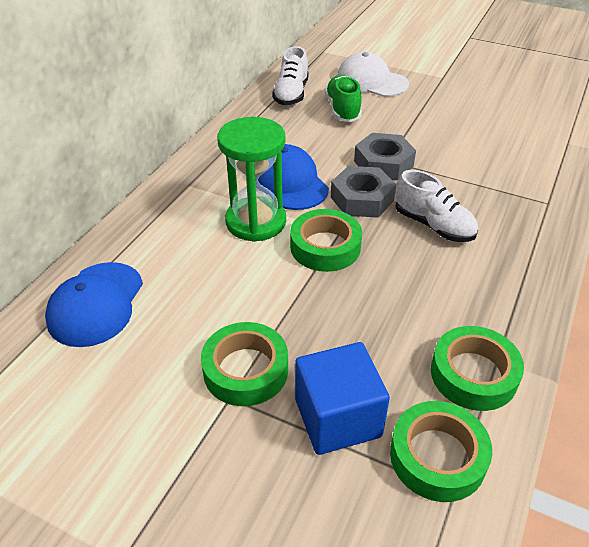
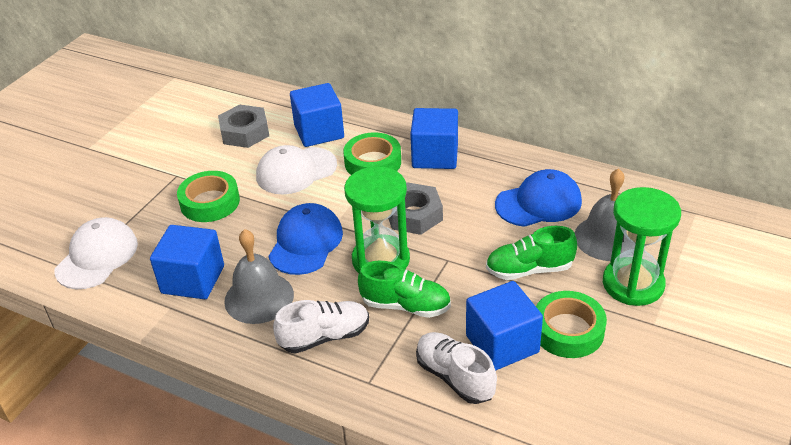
blue cube: [295,342,390,455] = 1 -> [150,225,224,299] [290,83,344,147] [410,108,458,169] [466,281,543,371] = 4
green hourglass: [217,117,286,242] = 1 -> [344,166,410,273] [603,187,681,306] = 2
green shoe: [325,75,362,122] = 1 -> [358,261,451,318] [486,226,577,280] = 2
green tape: [201,322,288,406] [290,209,362,272] [390,401,492,502] [431,326,524,411] = 4 -> [177,171,240,222] [343,132,401,175] [536,291,607,358] = 3
grey bell: none = 0 -> [224,229,294,324] [575,168,635,261] = 2
white cap: [337,52,409,97] = 1 -> [54,217,138,289] [256,145,337,194] = 2

